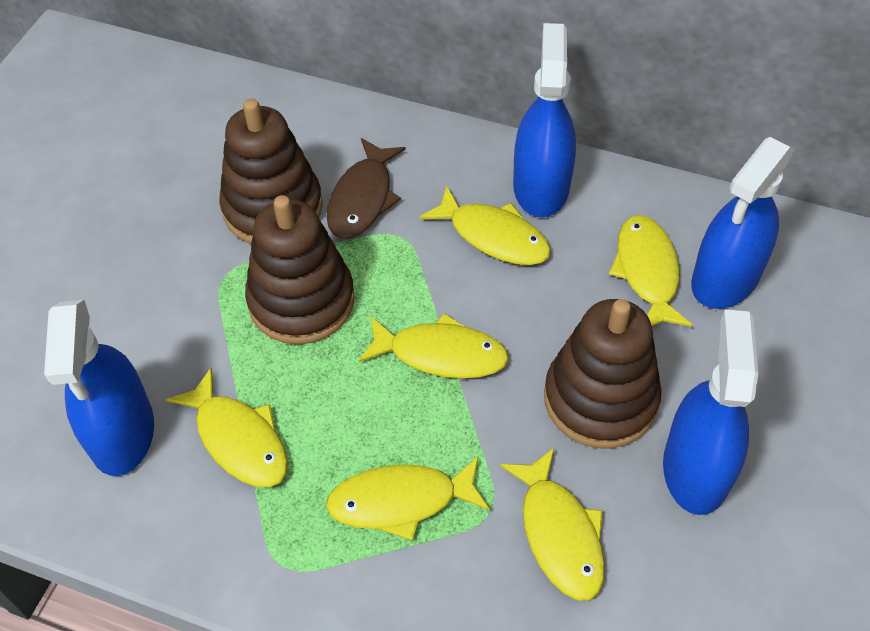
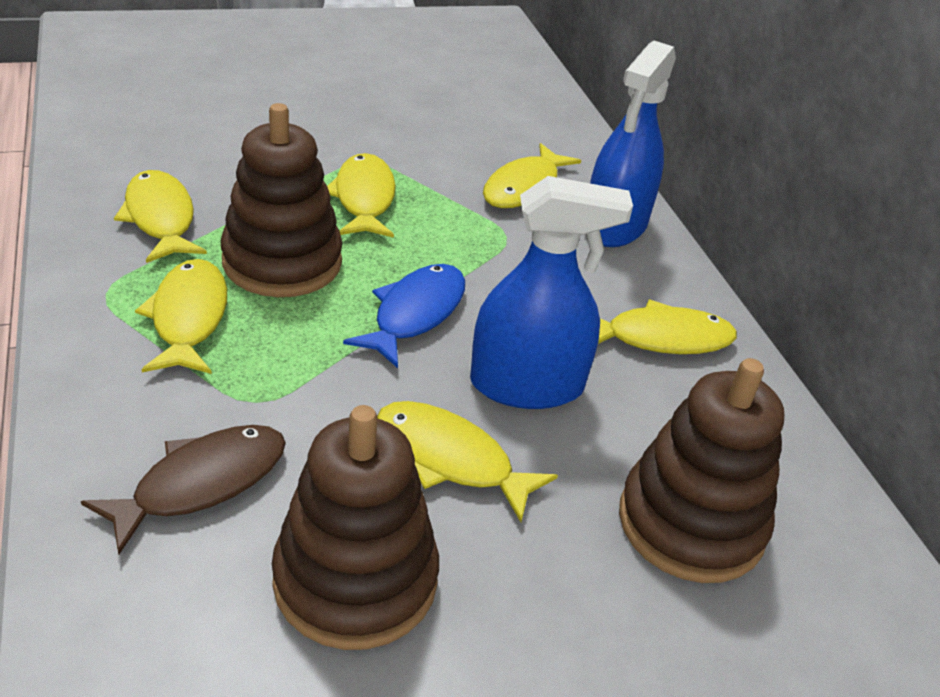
blue fish: none = 0 -> [343,264,465,368] = 1
blue spray bottle: [44,300,154,476] [513,23,576,217] [663,309,758,515] [691,137,794,309] = 4 -> [470,176,633,409] [590,41,676,247] = 2

